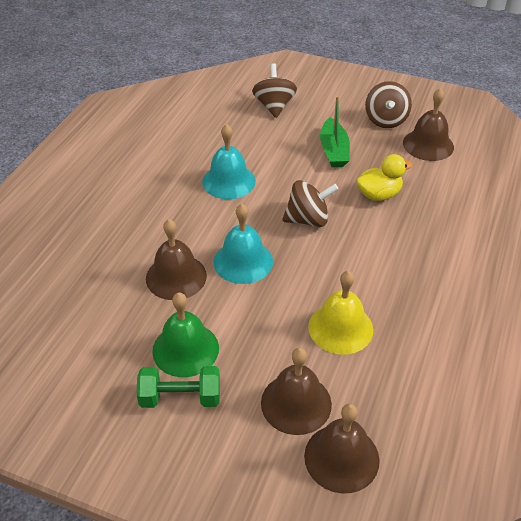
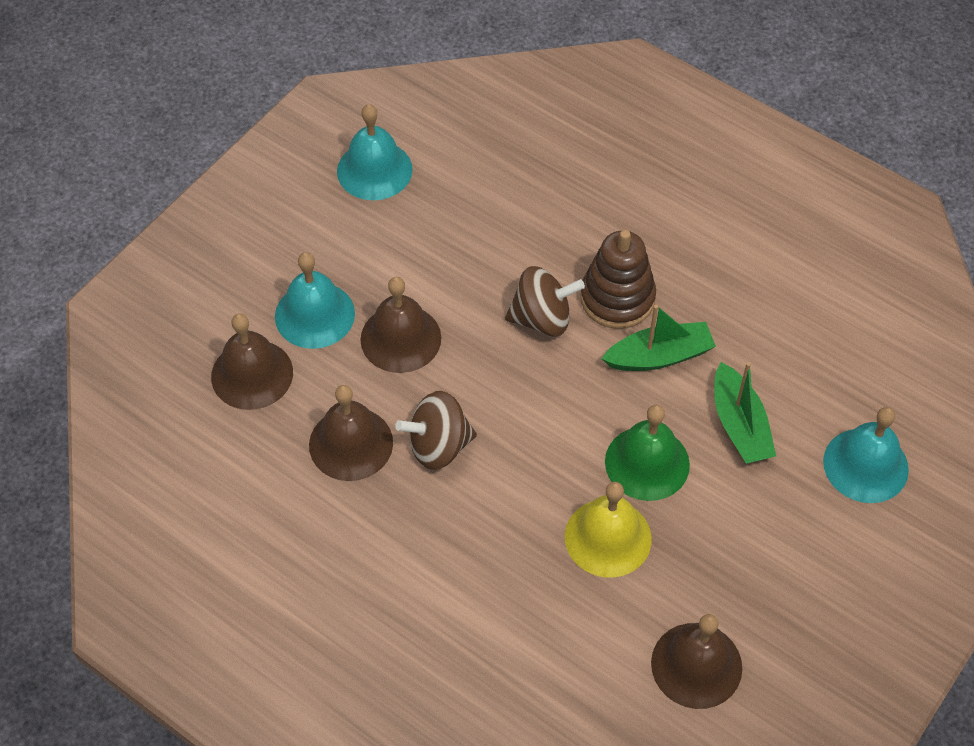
brown spinning top: [252,63,297,118] [282,180,339,227] [365,81,412,128] = 3 -> [395,391,477,470] [505,266,585,336] = 2
brown stacking toy: none = 0 -> [580,230,656,329] = 1
green boat: [320,96,350,167] = 1 -> [601,305,716,371] [714,362,776,464] = 2
green dumbbell: [137,366,220,408] = 1 -> none = 0
turquoise bell: [202,124,256,199] [213,204,273,284] = 2 -> [275,252,355,349] [337,104,413,200] [823,407,909,503] = 3
yellow duck: [356,154,412,201] = 1 -> none = 0

